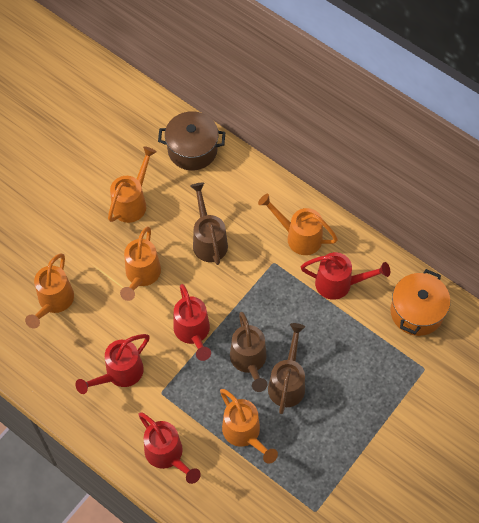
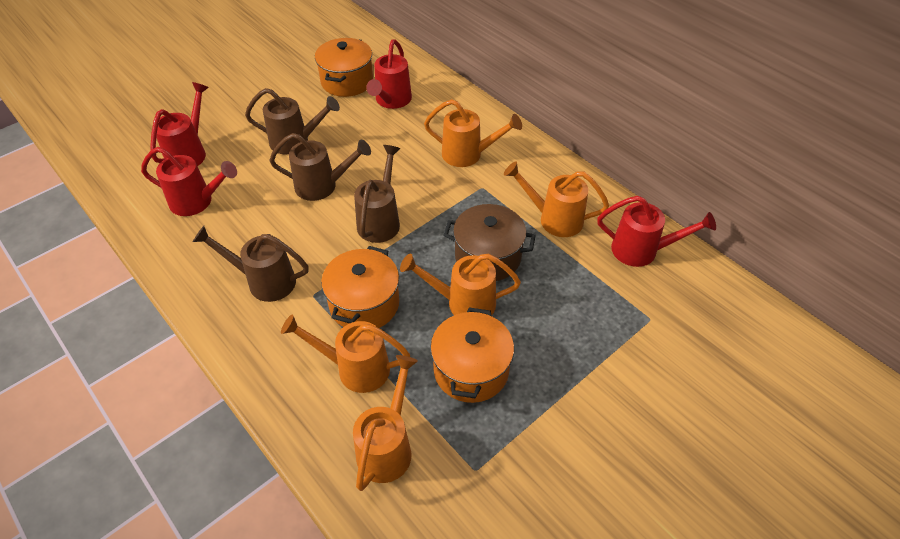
brown watering can: [190,182,228,265] [230,312,267,392] [268,323,305,414] = 3 -> [193,226,309,302] [245,88,340,154] [269,133,371,201] [354,145,400,243] = 4
orange pot: [390,269,450,336] = 1 -> [315,38,373,97] [321,246,399,328] [430,307,514,403] = 3

